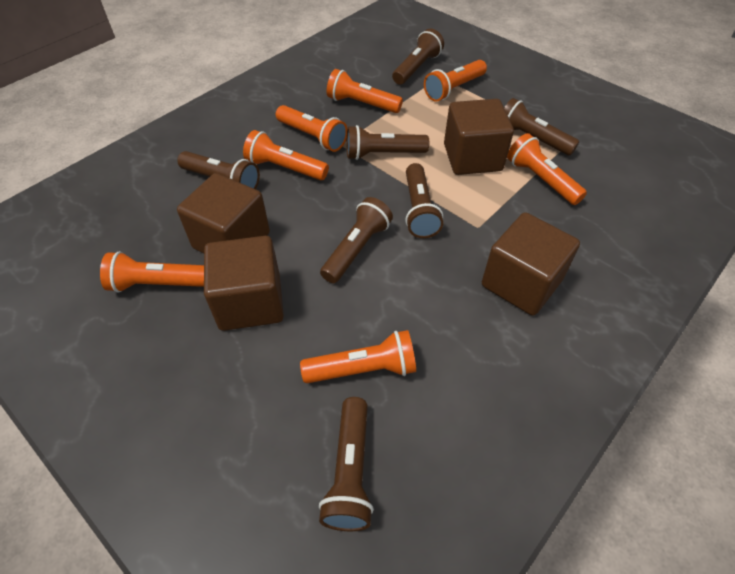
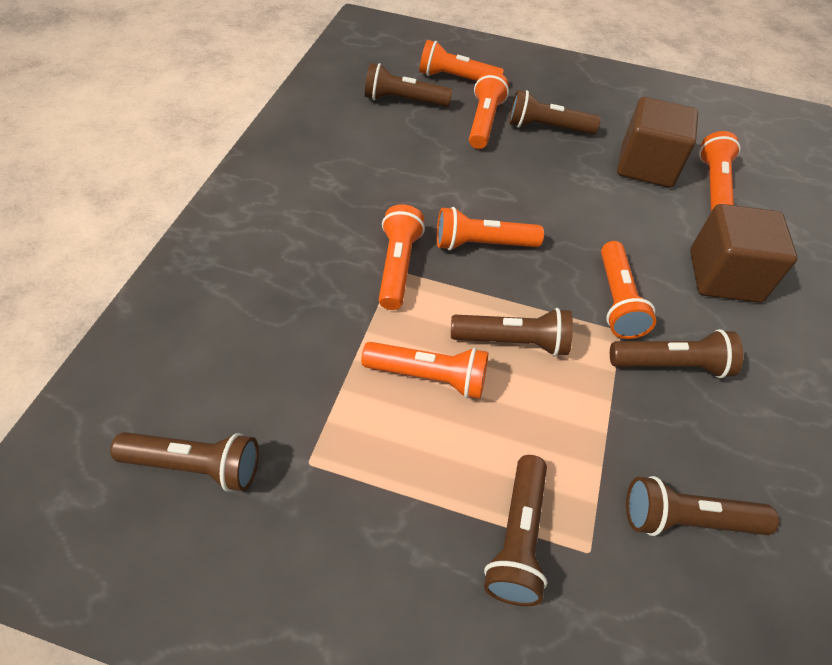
brown cube: [177,173,270,253] [204,236,284,331] [444,99,514,175] [482,212,580,316] = 4 -> [617,97,698,188] [690,204,798,303] = 2

